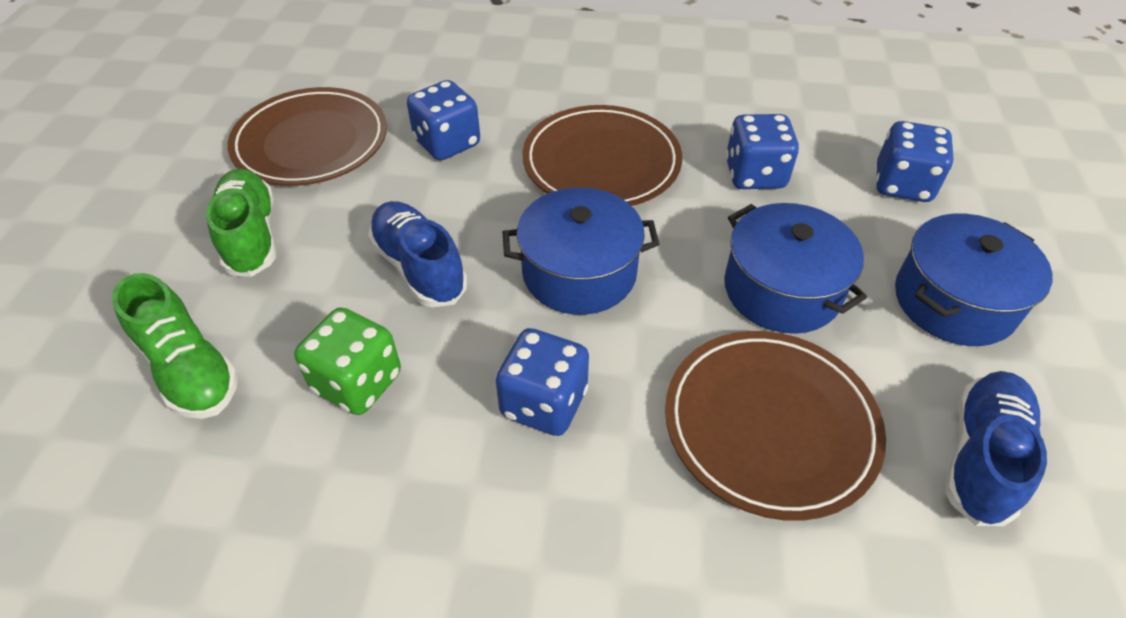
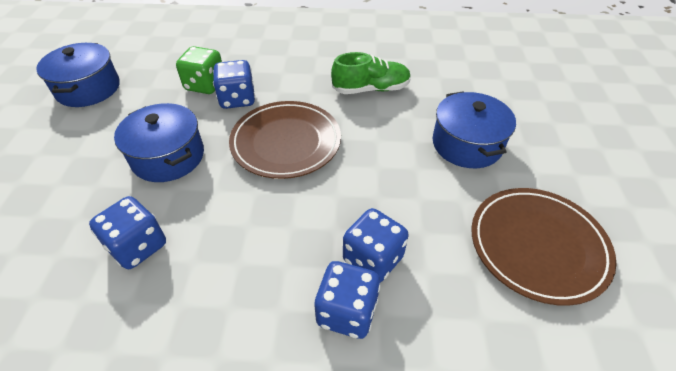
blue shoe: [368,201,468,307] [945,371,1047,526] = 2 -> none = 0
brown plate: [227,87,387,186] [523,105,682,206] [665,331,886,521] = 3 -> [229,101,341,179] [471,188,616,306] = 2
green shoe: [112,273,238,419] [206,169,276,277] = 2 -> [331,52,411,94] = 1

